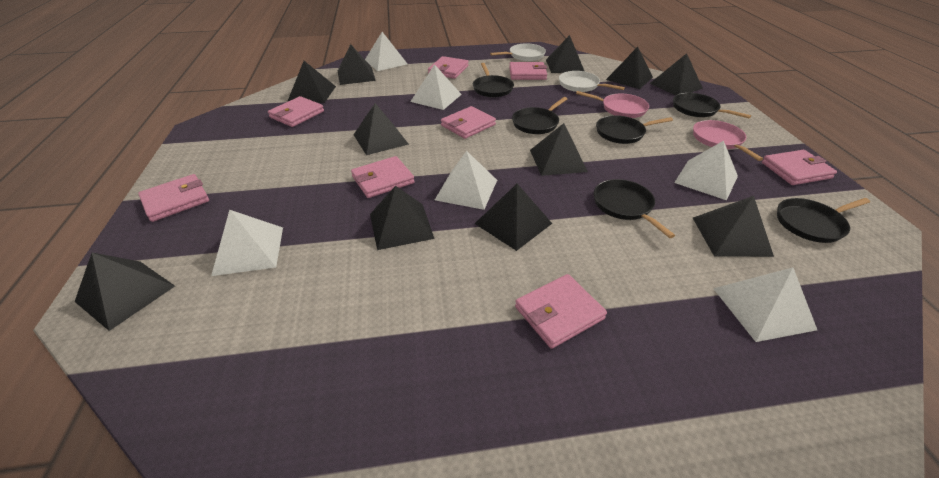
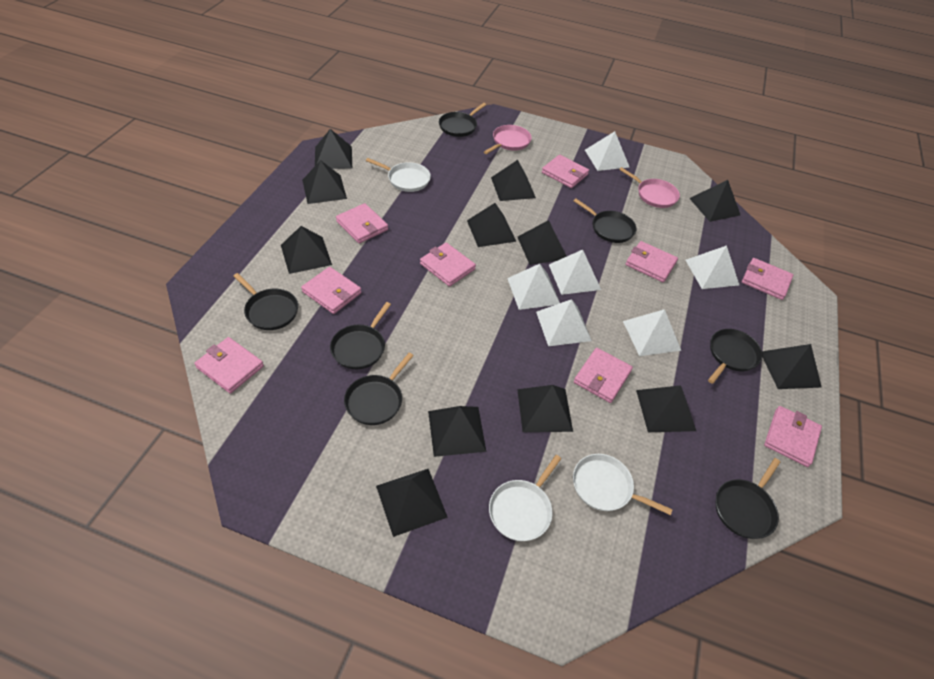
black pan: [473,63,514,97] [512,97,567,134] [594,179,675,238] [596,115,673,144] [673,93,751,118] [777,198,870,243] = 6 -> [233,273,298,330] [330,302,391,369] [344,353,414,425] [439,103,486,137] [573,198,636,243] [708,329,762,384] [715,458,780,539] = 7
black pyramid: [75,253,175,331] [287,61,336,103] [338,44,376,85] [353,103,409,155] [370,186,435,250] [475,184,552,251] [530,123,588,176] [546,35,584,73] [606,47,653,89] [649,53,703,96] [693,196,774,257] = 11 -> [281,226,332,274] [302,160,347,204] [315,129,352,169] [376,469,448,537] [428,406,486,457] [467,203,516,247] [491,160,536,201] [517,385,573,432] [518,220,567,265] [636,385,696,432] [689,180,740,222] [762,344,822,389] = 12
pink wallet: [138,174,209,222] [268,96,324,127] [351,156,415,198] [428,56,469,79] [441,106,496,139] [509,62,547,80] [515,274,607,349] [762,150,837,185] = 8 -> [194,337,264,394] [301,267,362,314] [336,203,388,244] [420,243,476,287] [542,155,589,188] [574,348,633,403] [626,241,678,282] [742,258,793,300] [764,406,822,467] = 9
white pan: [490,44,546,61] [559,71,625,92] = 2 -> [366,158,431,192] [489,455,561,541] [573,454,673,515] = 3

